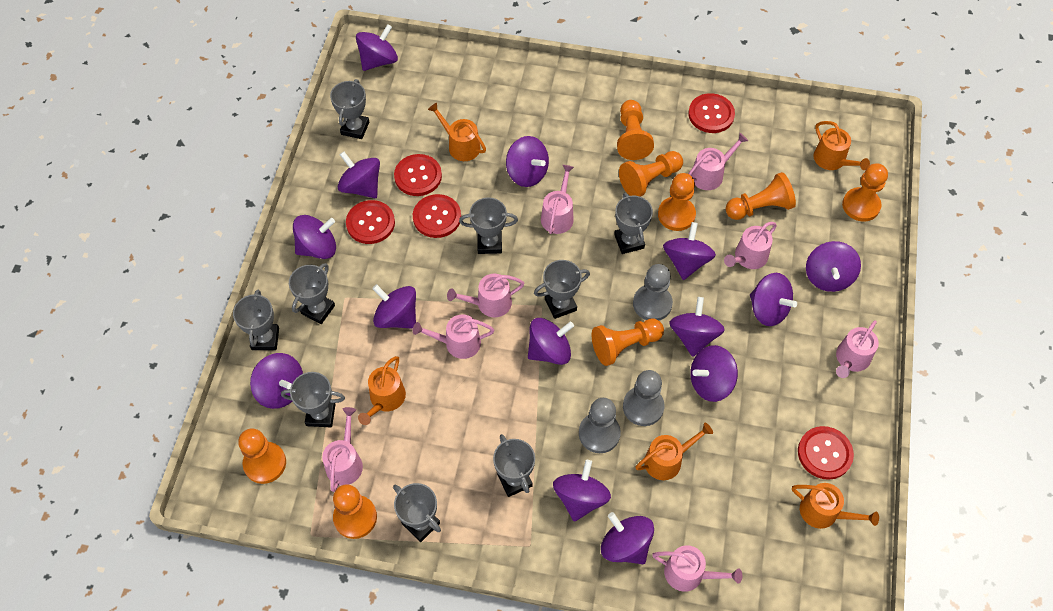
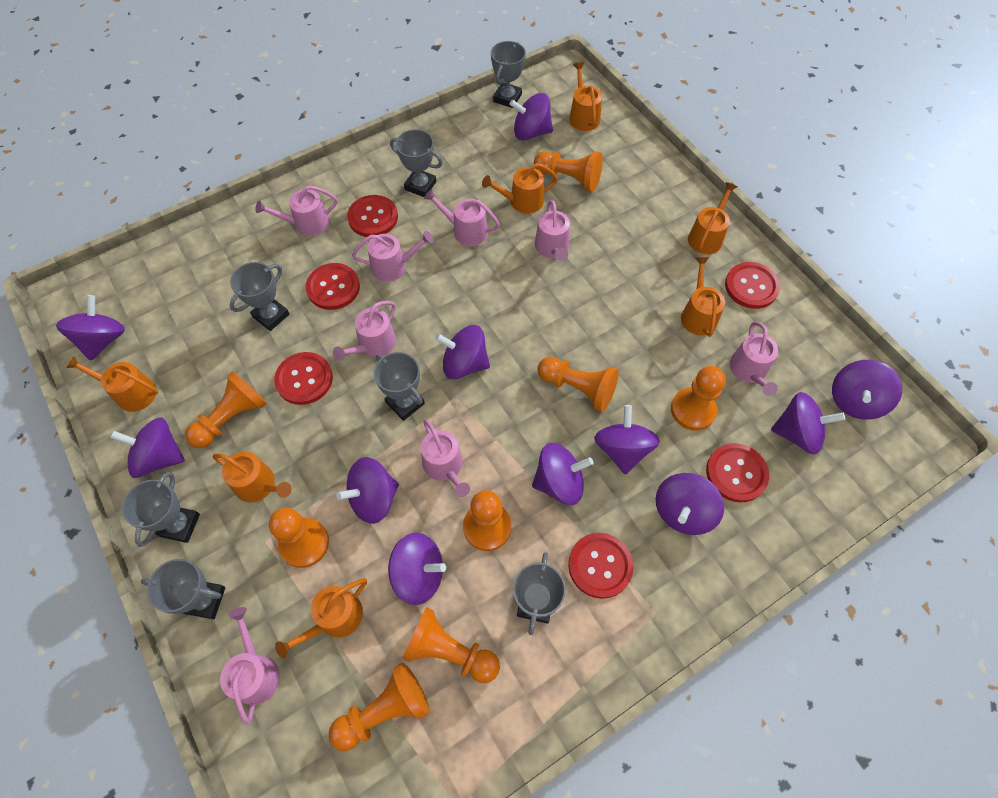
grey pawn: [579,398,621,453] [623,370,665,426] [633,264,673,321] = 3 -> none = 0
grey trophy: [233,290,279,350] [281,372,345,427] [289,263,335,324] [330,79,369,139] [393,483,441,542] [459,197,518,254] [493,434,535,497] [534,260,590,319] [614,193,653,254] = 9 -> [122,472,200,547] [141,559,225,619] [230,262,289,331] [374,352,425,421] [390,129,443,197] [491,41,526,108] [513,552,566,635] = 7
orange watering can: [358,356,406,425] [428,103,486,161] [635,423,713,480] [792,483,879,529] [813,121,870,170] = 5 -> [66,356,158,412] [213,452,292,502] [275,578,367,658] [482,163,558,214] [569,62,602,131] [681,257,725,337] [688,182,737,255] = 7
purple spinning top: [250,353,303,409] [293,215,336,259] [338,152,380,198] [356,24,398,71] [372,284,416,329] [506,136,549,187] [528,318,574,365] [553,460,611,522] [601,512,654,564] [663,222,716,280] [669,297,725,357] [690,345,738,402] [750,273,797,326] [806,241,861,292] = 14 -> [56,295,125,361] [110,417,185,478] [336,457,399,524] [388,533,446,605] [435,325,490,379] [509,93,553,141] [532,443,593,505] [594,405,660,475] [656,473,724,535] [771,392,845,454] [832,360,902,420] = 11
red button: [346,200,395,244] [394,154,442,196] [413,194,461,238] [688,93,735,133] [798,426,854,480] = 5 -> [274,352,333,405] [306,263,360,310] [347,195,398,237] [568,533,634,599] [706,443,769,503] [725,262,780,309] = 6

